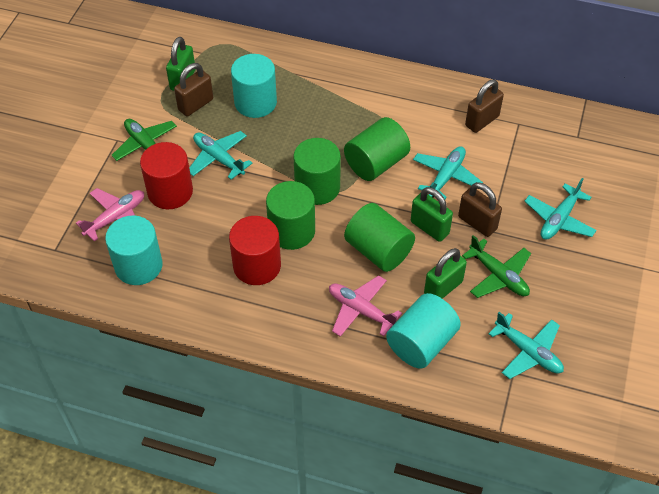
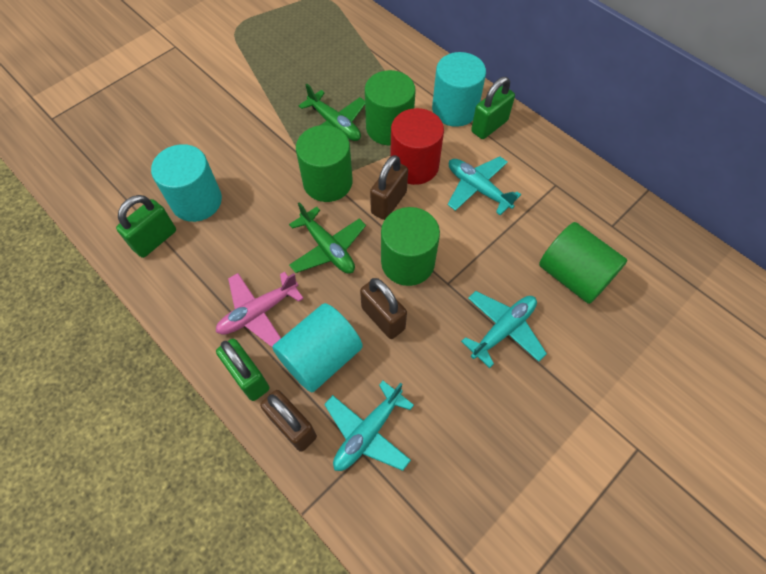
pink plane: [76,188,144,241] [329,275,402,337] = 2 -> [216,272,304,347] = 1
red cylinder: [140,142,193,209] [229,216,281,285] = 2 -> [390,108,444,185] = 1
turquoise plane: [189,131,252,180] [413,146,483,199] [489,312,564,379] [524,178,597,240] = 4 -> [324,381,414,471] [447,157,521,215] [461,291,547,368] = 3

